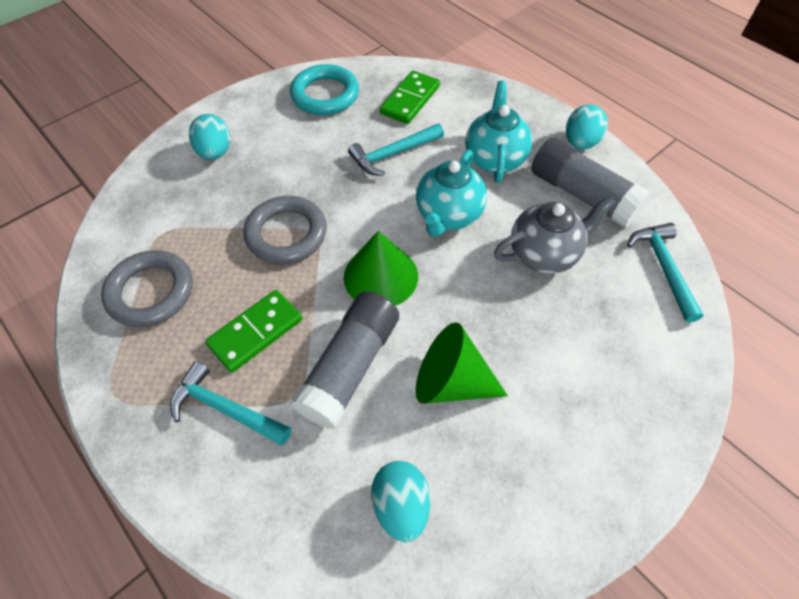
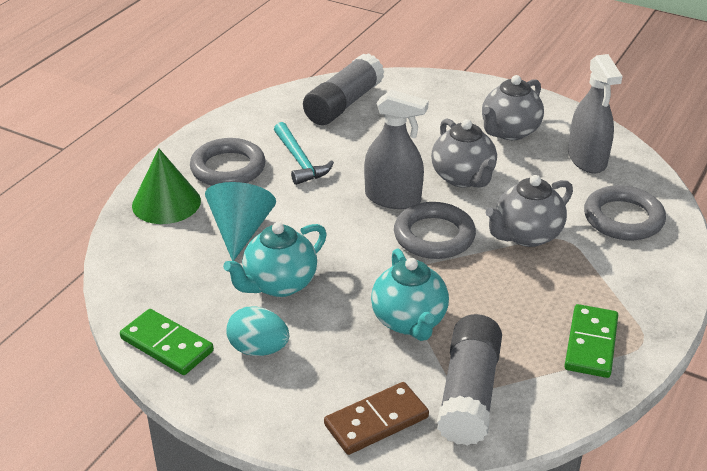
brown domino: none = 0 -> [324,382,429,455] = 1
green cone: [344,231,418,306] [416,322,508,404] = 2 -> [132,148,201,224] = 1
grey ring: [101,250,193,327] [244,196,327,264] = 2 -> [190,138,265,186] [394,202,476,259] [584,185,666,240] = 3
grey spray bottle: none = 0 -> [364,90,429,209] [568,54,623,173] = 2
grey teapot: [494,195,616,274] = 1 -> [431,118,497,187] [482,75,544,140] [485,175,573,247] = 3
turquoise cone: none = 0 -> [205,182,276,261] = 1
turquoise egg: [189,114,230,160] [371,461,430,543] [566,104,608,150] = 3 -> [226,306,289,356] = 1
turquoise hammer: [170,361,291,445] [348,124,444,176] [627,223,704,323] = 3 -> [274,122,334,185] = 1
turquoise ring: [290,64,359,115] = 1 -> none = 0

